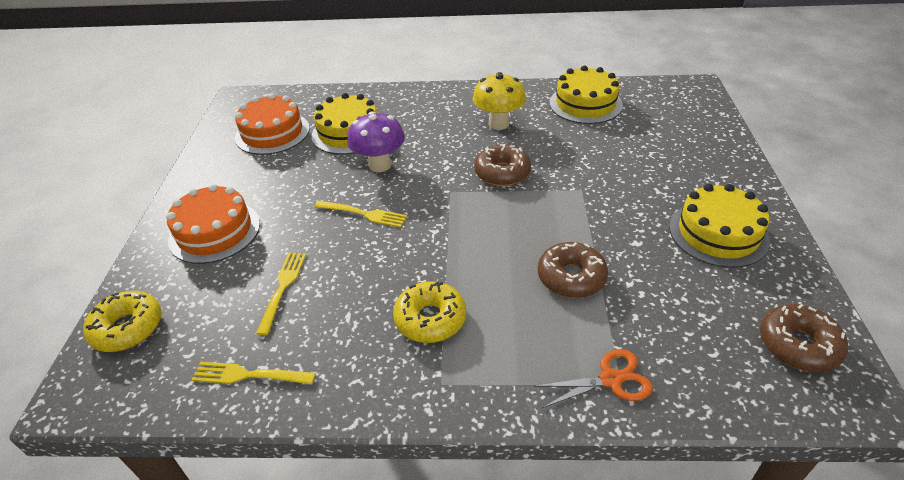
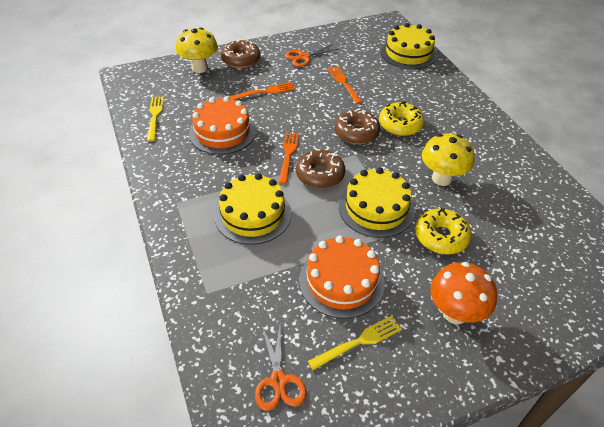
orange fork: none = 0 -> [229,82,295,100] [278,132,299,184] [327,66,362,104] = 3
orange mushroom: none = 0 -> [430,262,497,324] = 1
orange scissors: [534,349,653,408] = 1 -> [255,326,306,411] [285,44,338,67] = 2
purple mushroom: [347,111,405,172] = 1 -> none = 0
yellow fork: [192,362,316,384] [256,252,306,336] [315,201,407,227] = 3 -> [147,96,164,141] [308,316,402,370] = 2
yellow mushroom: [473,72,526,130] = 1 -> [176,28,218,73] [422,133,475,186] = 2

